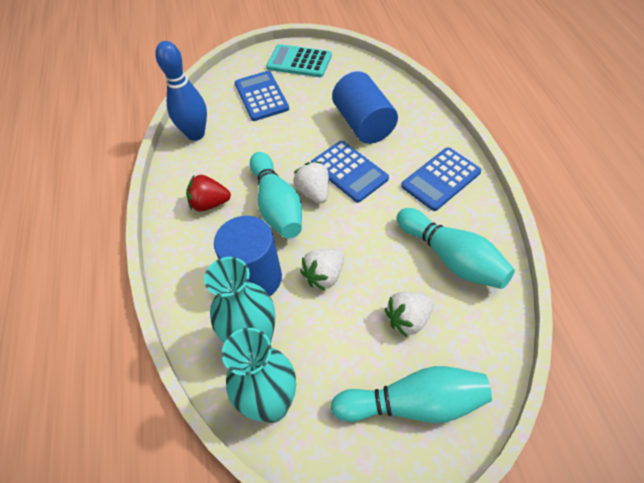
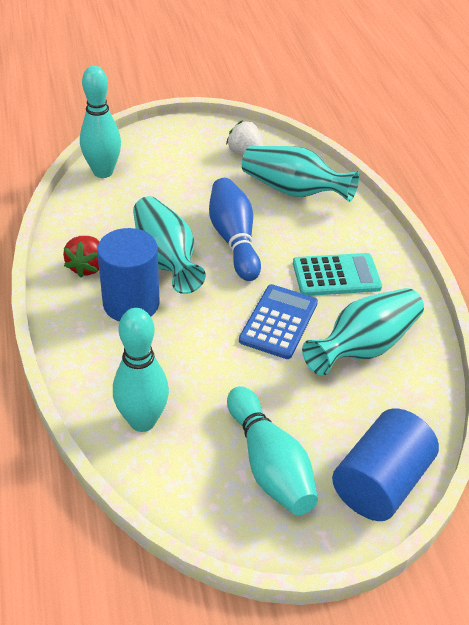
blue calculator: [235,71,289,121] [311,141,389,203] [401,147,481,211] = 3 -> [239,284,318,359] = 1
turquoise vase: [204,257,276,343] [222,328,296,423] = 2 -> [133,196,206,294] [242,146,359,202] [302,288,424,376] = 3
white strawberry: [293,162,329,204] [300,249,344,291] [385,292,434,337] = 3 -> [226,121,264,155] = 1

